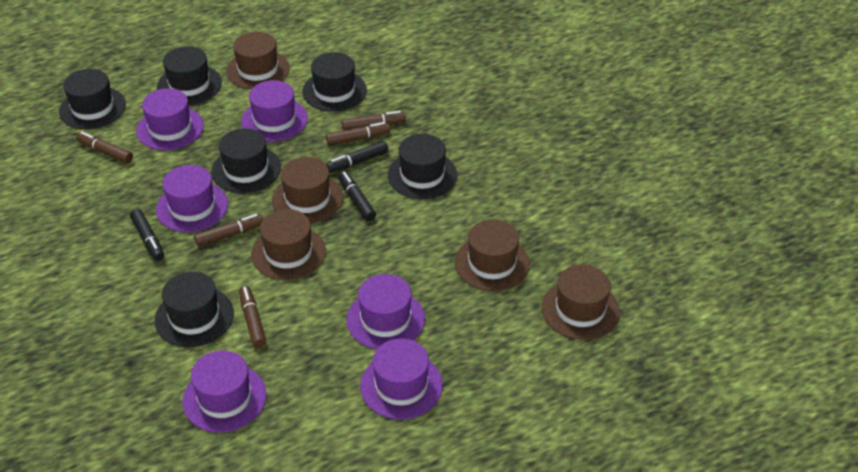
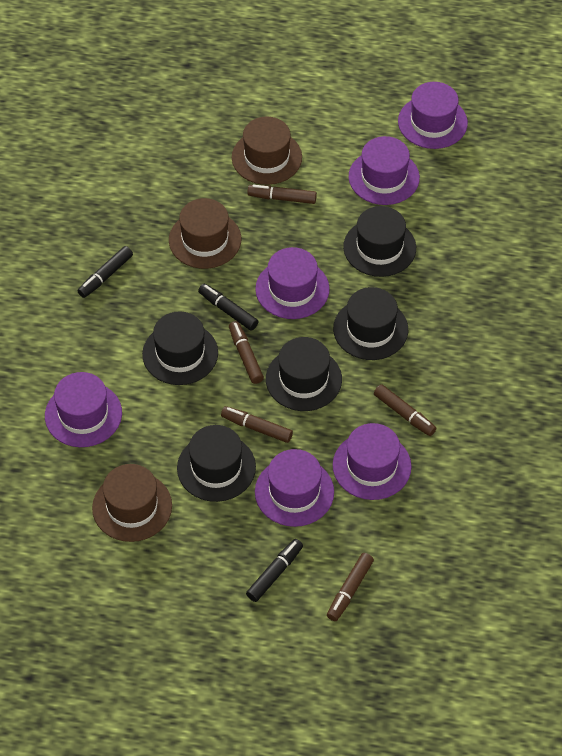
black hat: [59,69,126,129] [155,272,234,347] [157,46,222,105] [211,128,281,193] [302,52,367,112] [388,134,457,199] = 6 -> [142,311,218,385] [177,425,256,502] [266,337,342,411] [333,287,408,360] [343,206,416,277] = 5
brown hat: [226,32,290,89] [251,209,326,280] [272,157,343,224] [455,219,530,291] [542,265,620,340] = 5 -> [92,464,172,542] [169,198,241,269] [232,117,302,185] = 3

